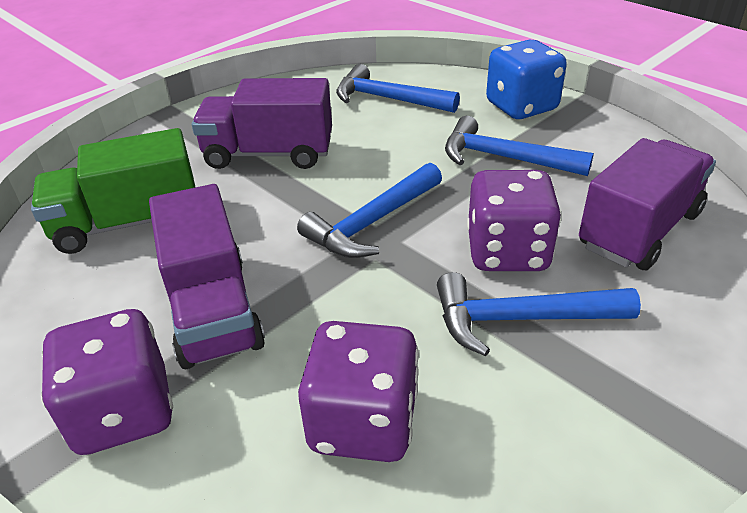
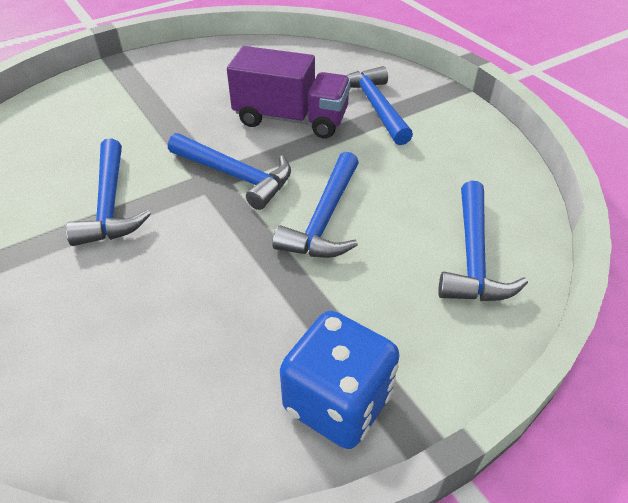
blue hammer: [297,163,442,258] [336,64,460,113] [437,272,641,356] [445,116,594,176] = 4 -> [66,138,151,246] [168,133,291,210] [272,152,359,258] [346,66,413,145] [438,181,528,301] = 5
green truck: [31,128,195,254] = 1 -> none = 0
purple dice: [41,309,173,455] [298,321,419,462] [467,170,562,271] = 3 -> none = 0
purple truck: [149,184,265,369] [192,78,332,169] [579,138,716,270] = 3 -> [227,46,351,138] = 1

